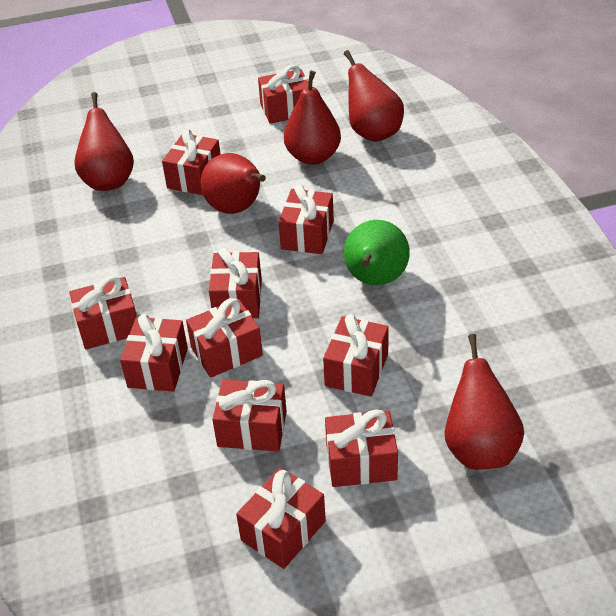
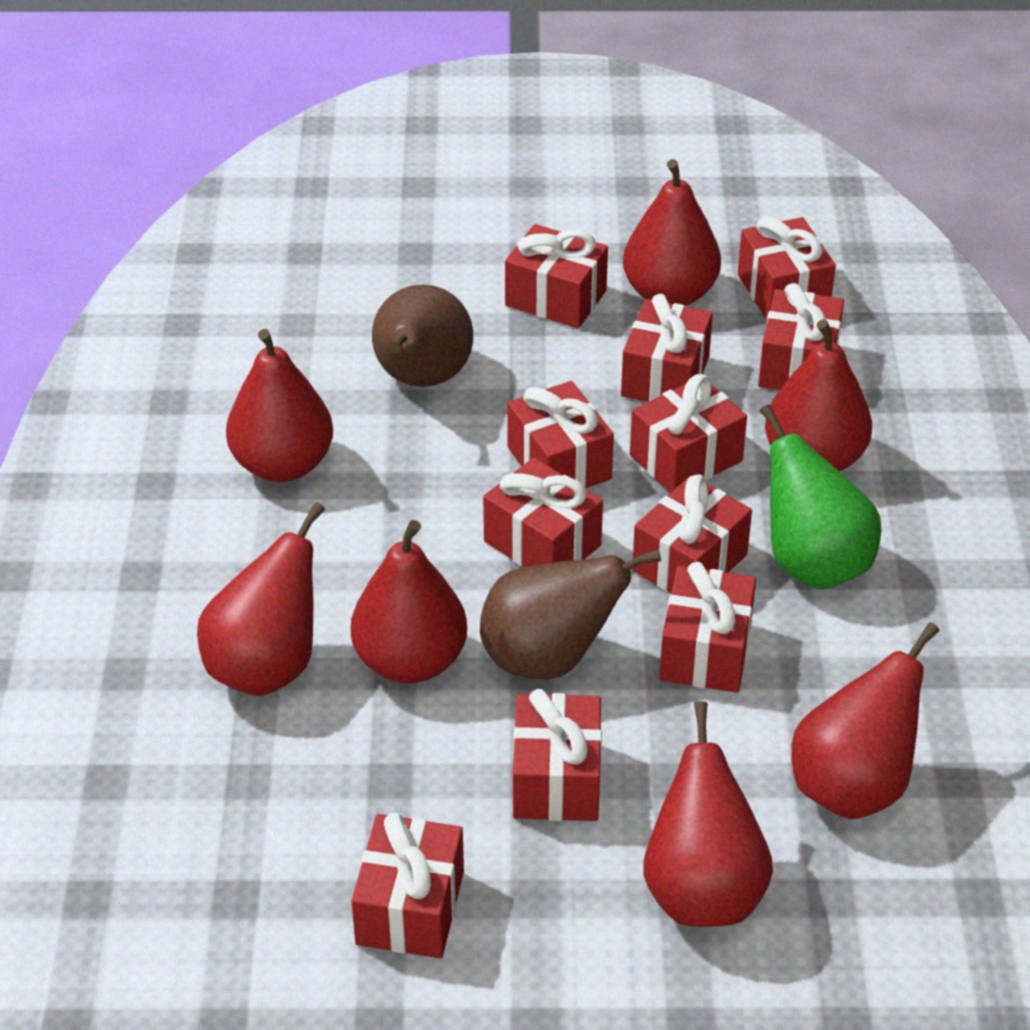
brown pear: none = 0 -> [372,285,473,387] [480,549,661,679] = 2
red pear: [74,92,134,191] [201,153,266,214] [284,70,341,165] [344,50,404,142] [445,334,524,470] = 5 -> [197,502,325,696] [226,329,333,482] [351,520,467,683] [623,159,721,306] [643,701,773,927] [765,320,872,471] [791,622,940,819] = 7

